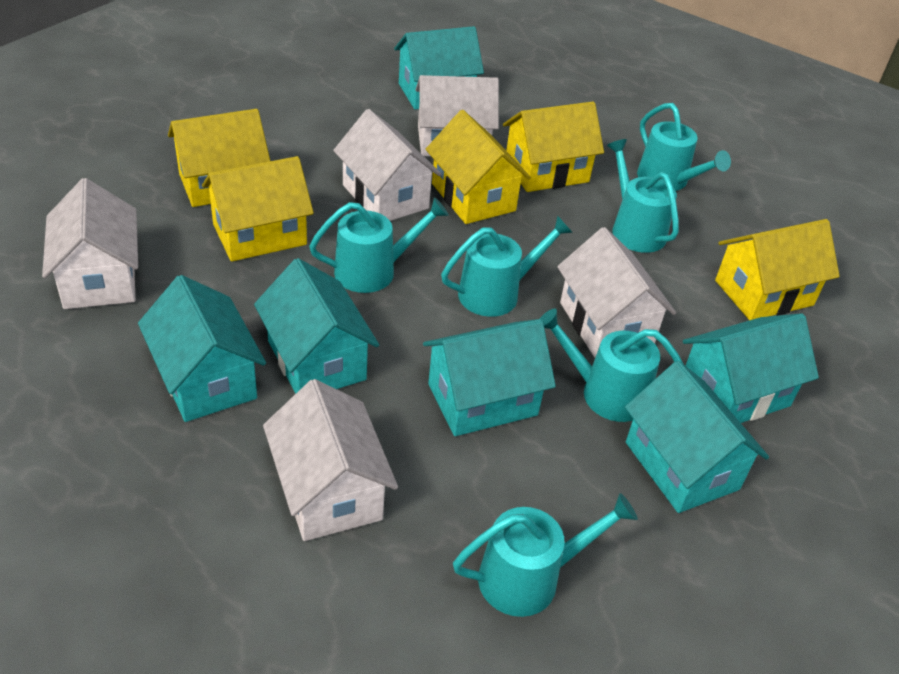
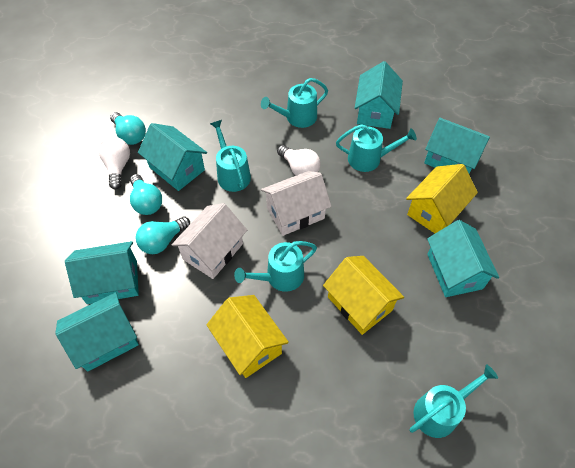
turquoise light bulb: none = 0 -> [110,112,146,145] [130,174,162,215] [136,216,190,254] = 3
turquoise watering can: [309,197,449,293] [441,215,573,317] [453,493,638,617] [540,308,683,422] [607,139,679,253] [637,103,731,191] = 6 -> [210,120,251,192] [234,241,317,292] [261,78,328,128] [336,124,417,172] [410,364,498,438] = 5
white house: [42,178,138,309] [263,379,398,541] [333,109,441,221] [415,75,499,156] [557,227,676,358] = 5 -> [171,203,247,279] [261,171,332,236] = 2
white light bulb: none = 0 -> [99,137,130,190] [277,145,321,176] = 2
yellow house: [168,109,270,207] [202,156,314,262] [426,110,531,224] [503,102,604,192] [715,219,840,320] = 5 -> [207,295,289,378] [323,256,404,335] [406,164,478,233] = 3

